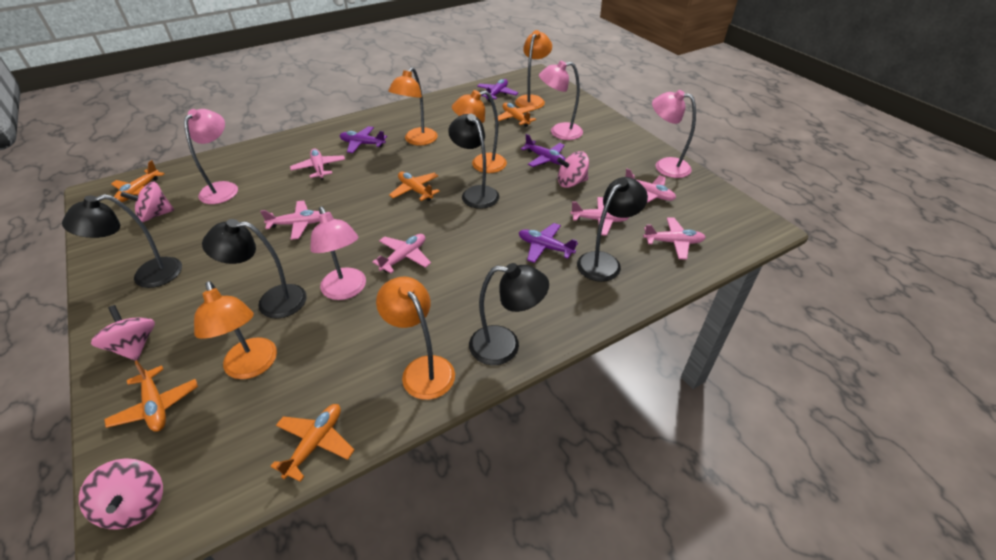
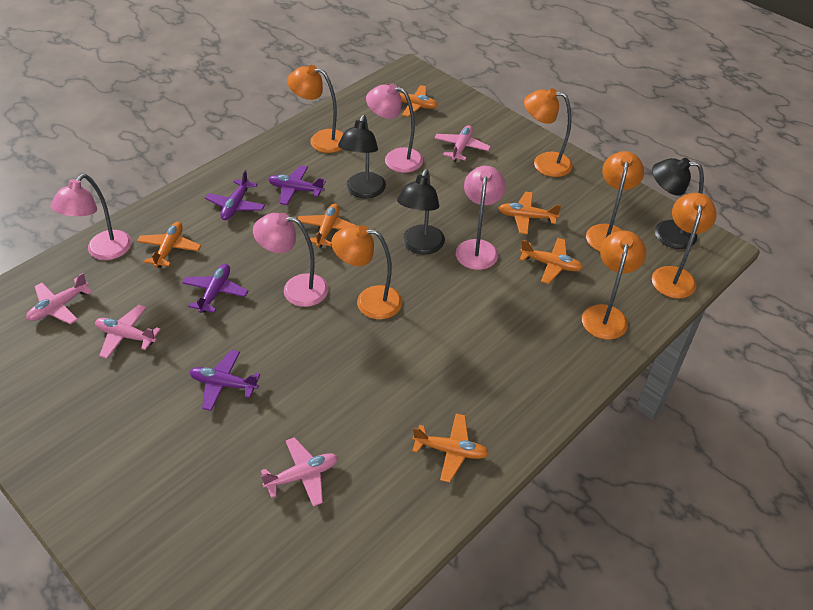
black lamp: [62,194,182,288] [202,219,307,319] [448,114,499,209] [469,263,549,365] [577,177,648,282] = 5 -> [338,115,386,198] [397,169,445,254] [652,158,704,249] = 3
orange lamp: [194,281,277,379] [376,276,455,400] [388,67,438,145] [452,90,507,173] [515,30,552,109] = 5 -> [287,65,344,153] [331,225,402,319] [524,88,573,177] [582,231,646,340] [586,151,644,252] [652,193,717,299] = 6
orange plane: [104,360,198,432] [111,160,165,202] [270,404,355,482] [389,172,440,201] [494,103,536,127] = 5 -> [137,222,201,268] [298,204,354,247] [388,83,438,117] [412,414,489,483] [499,192,561,235] [520,238,583,284] = 6
pink plane: [260,201,320,240] [290,148,345,180] [372,234,431,273] [570,197,629,236] [626,169,676,203] [643,217,706,259] = 6 -> [26,273,92,324] [95,305,161,359] [261,437,338,507] [434,125,491,162] = 4
pink spinning top: [79,458,163,529] [91,305,155,361] [120,182,174,222] [557,151,589,188] = 4 -> none = 0

